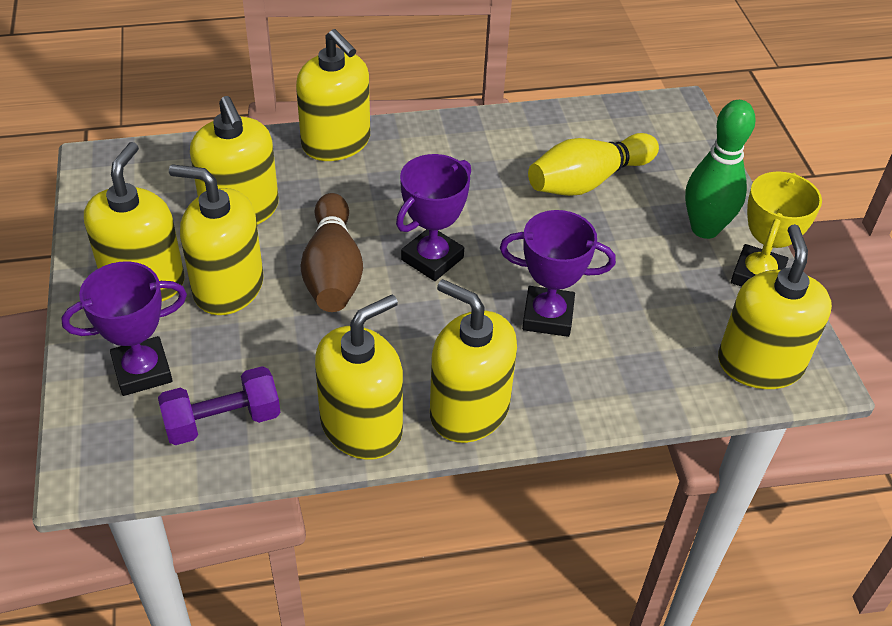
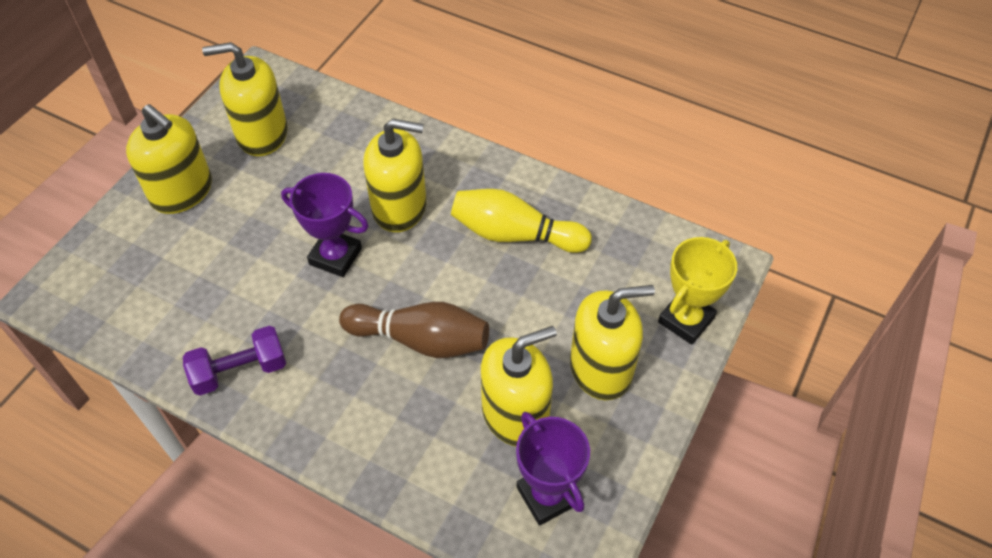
green bowling pin: [685,100,756,239] = 1 -> none = 0
purple trophy: [61,262,187,396] [396,154,471,281] [500,210,616,337] = 3 -> [281,173,369,277] [516,412,590,526] = 2
yellow soap dispenser: [84,142,185,301] [169,164,264,315] [190,96,279,225] [296,29,370,161] [315,295,403,460] [430,279,517,443] [718,224,832,389] = 7 -> [126,104,212,214] [202,42,288,156] [363,119,427,232] [481,326,557,446] [570,285,655,400] = 5

